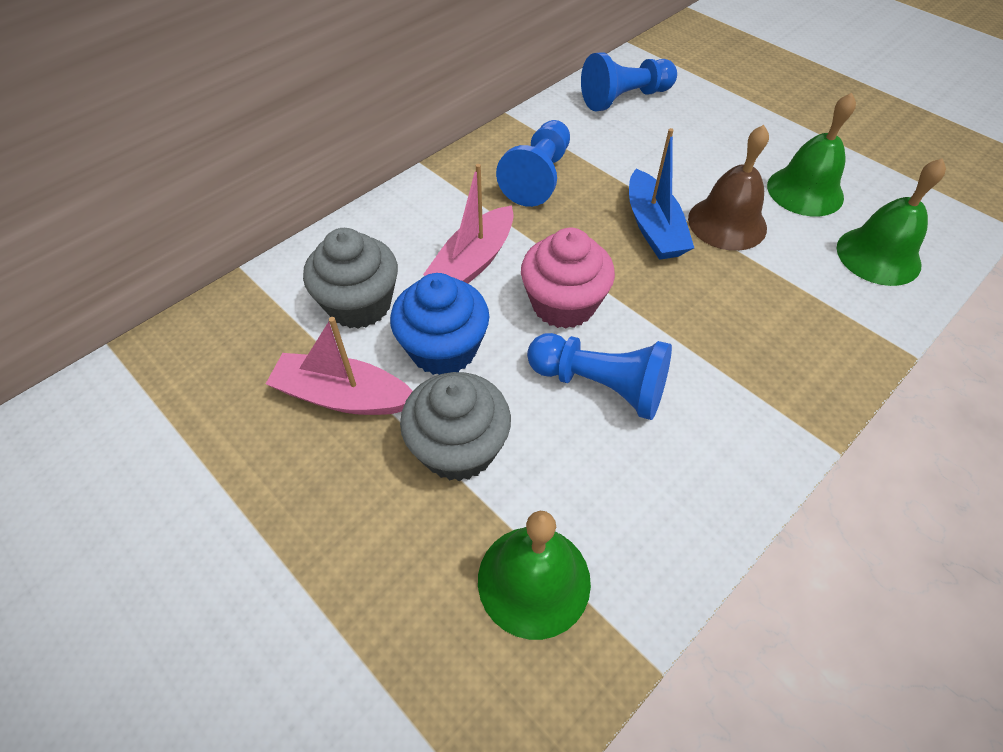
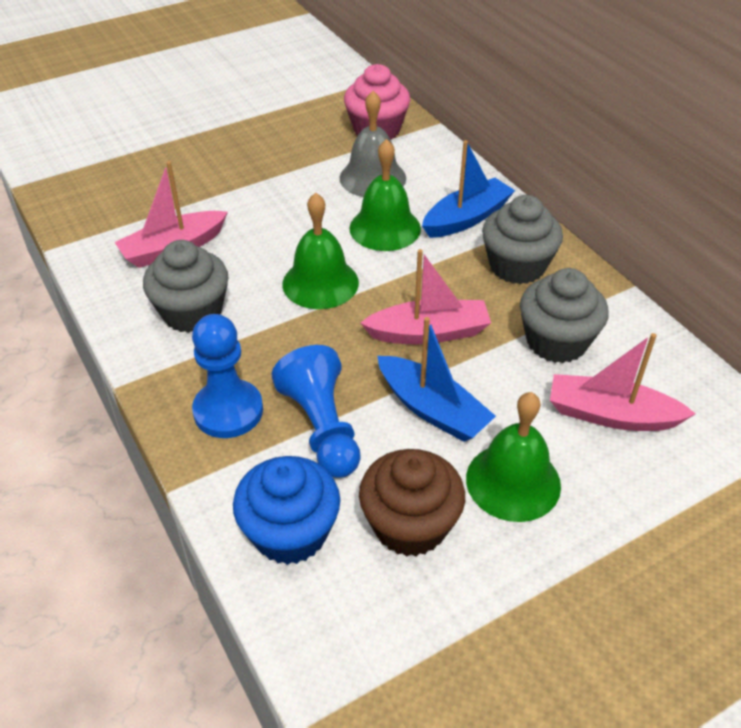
blue boat: [629,128,694,260] = 1 -> [377,317,496,442] [422,140,515,238] = 2
blue pawn: [496,120,570,207] [527,333,672,420] [581,52,677,111] = 3 -> [192,314,263,438] [272,345,361,478] = 2
brown bell: [688,125,769,251] = 1 -> none = 0
brown cupcake: none = 0 -> [359,449,465,557] = 1
grey bell: none = 0 -> [340,91,406,197] = 1
grey cupcake: [303,228,398,329] [400,372,511,481] = 2 -> [143,240,228,333] [482,195,563,284] [520,268,609,363] = 3
pink boat: [266,317,412,415] [423,164,514,283] = 2 -> [114,161,228,268] [360,249,491,345] [550,333,696,431] = 3

